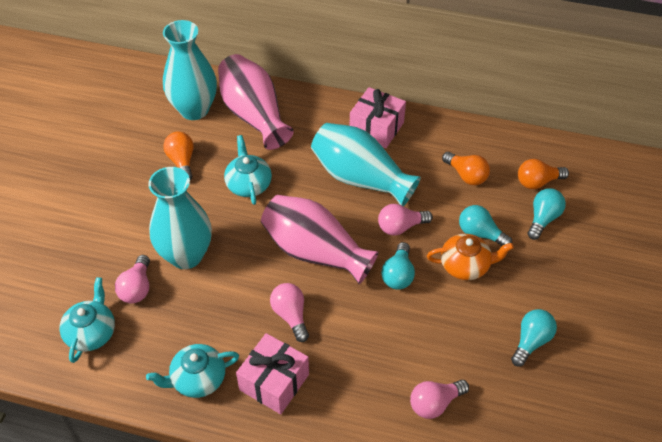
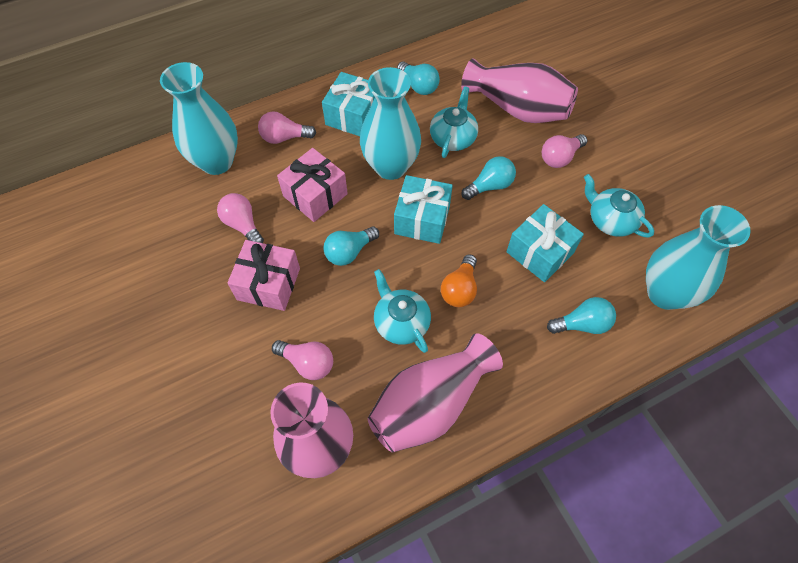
orange light bulb: [163,131,194,180] [442,152,490,185] [518,159,569,189] = 3 -> [441,254,477,307] = 1
orange teapot: [427,234,514,280] = 1 -> none = 0
pink vase: [218,54,294,150] [261,195,379,284] = 2 -> [270,382,353,478] [368,333,503,452] [461,58,578,123] = 3
turquoise gift: none = 0 -> [322,72,375,136] [394,175,453,244] [507,204,584,282] = 3

